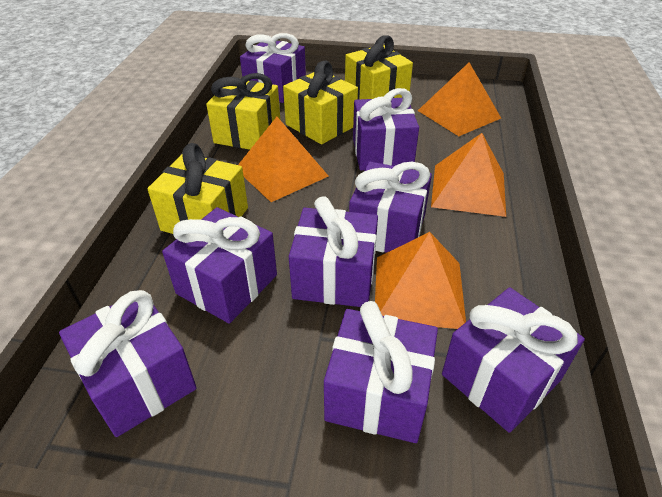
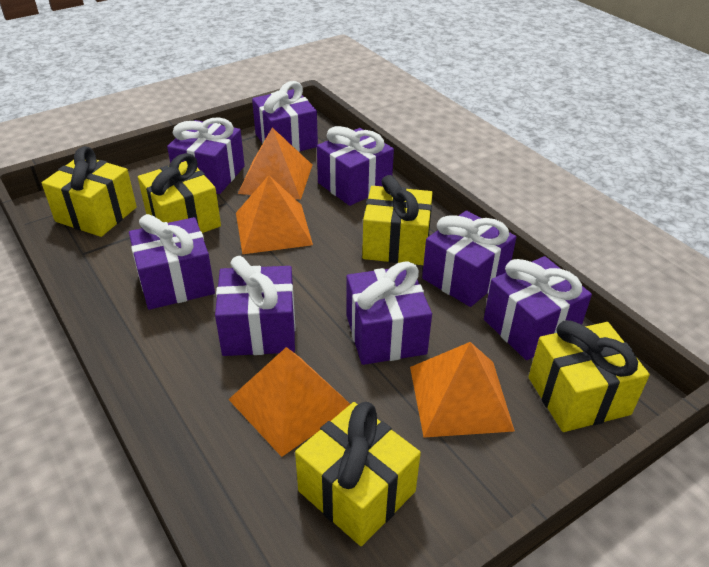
yellow gift: [147,143,248,234] [206,73,280,150] [283,61,358,144] [345,35,413,100] = 4 -> [42,146,137,237] [138,153,221,233] [295,402,421,546] [362,175,433,265] [529,320,650,432] = 5

